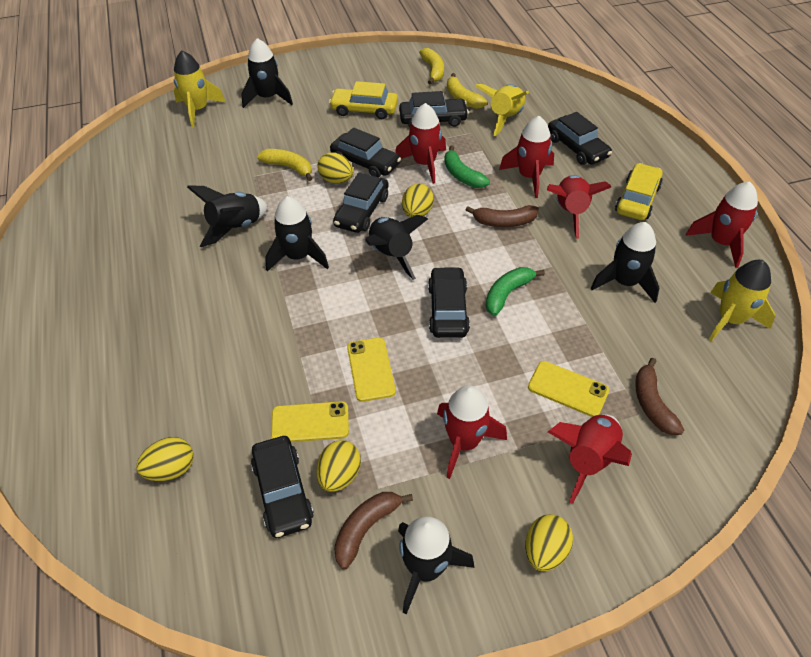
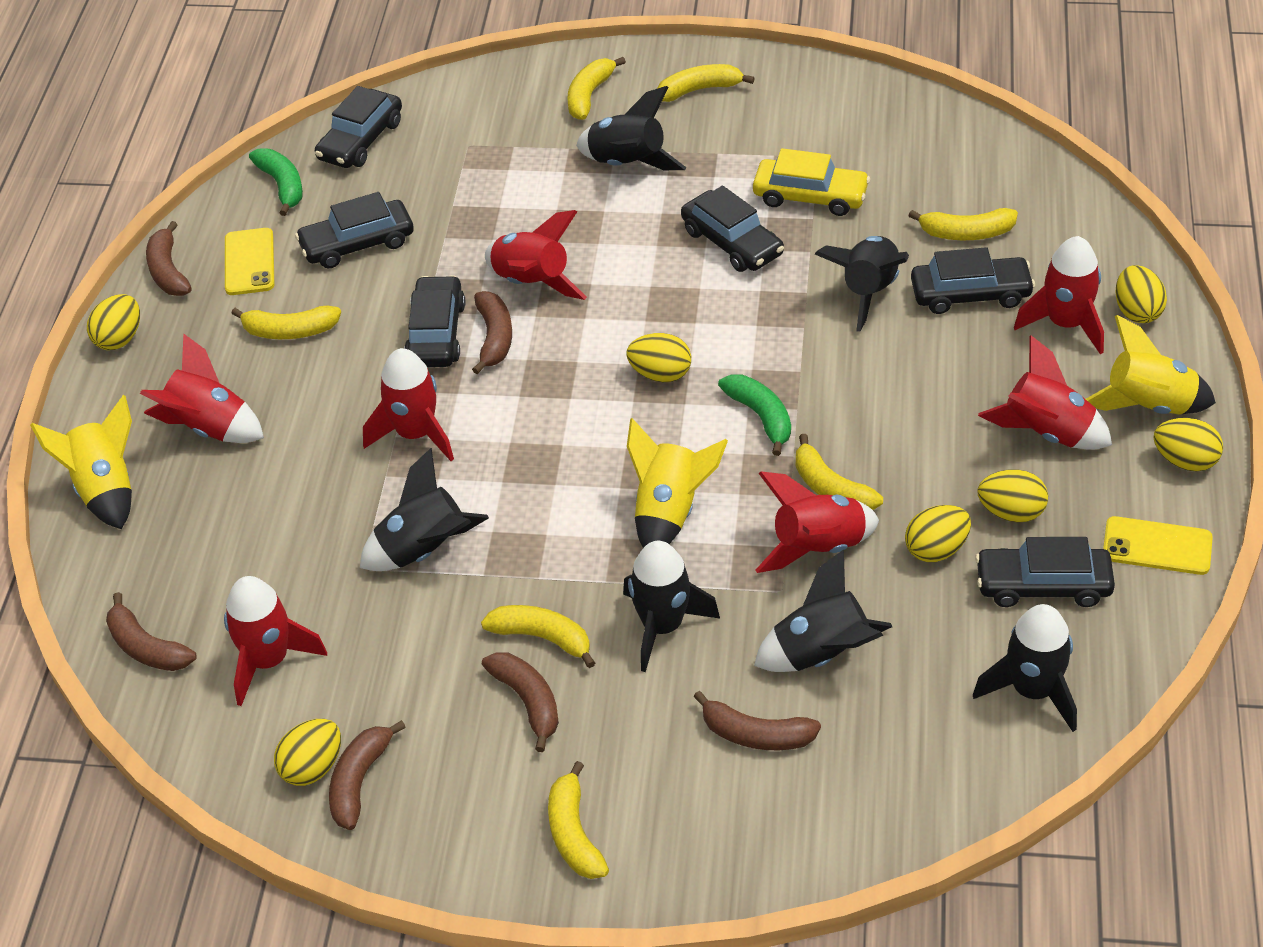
brown banana: [334,492,413,569] [466,205,539,227] [635,358,684,435] = 3 -> [106,592,197,671] [146,221,192,296] [329,720,406,830] [472,291,512,374] [482,652,559,752] [694,691,821,750] = 6
red rocket: [395,103,446,184] [437,385,507,479] [499,116,554,198] [547,175,611,239] [548,414,632,504] [686,181,758,268] = 6 -> [140,333,264,443] [224,576,327,706] [363,348,454,461] [485,210,587,300] [755,471,879,573] [978,335,1112,450] [1014,236,1104,354] = 7
yellow banana: [257,149,312,181] [419,48,444,85] [447,73,487,109] = 3 -> [231,305,341,339] [481,605,595,668] [548,761,609,879] [567,57,626,120] [657,64,755,102] [796,434,883,510] [908,208,1018,240] = 7
yellow car: [329,81,398,119] [615,163,663,220] = 2 -> [753,148,870,216] = 1
yellow egg: [136,437,194,481] [316,440,361,492] [317,152,353,184] [402,184,434,218] [525,514,573,572] = 5 -> [87,294,140,350] [274,719,341,786] [627,333,691,382] [905,505,971,562] [978,469,1048,522] [1115,265,1167,323] [1153,418,1223,472] = 7
yellow phone: [271,401,349,442] [347,337,396,402] [528,361,609,417] = 3 -> [225,228,274,295] [1103,516,1213,575] = 2

